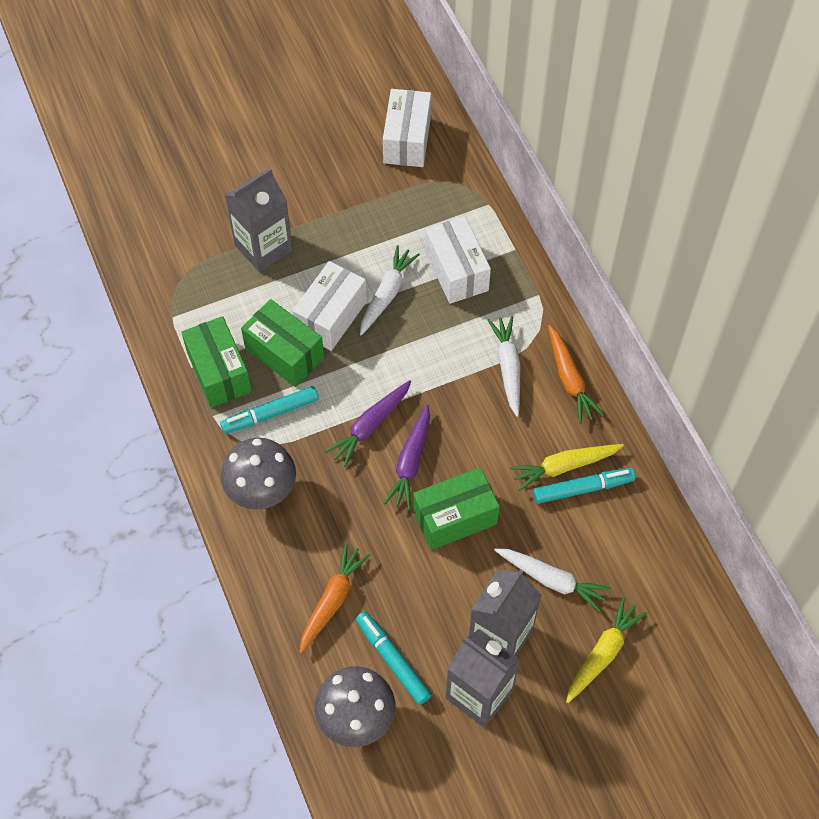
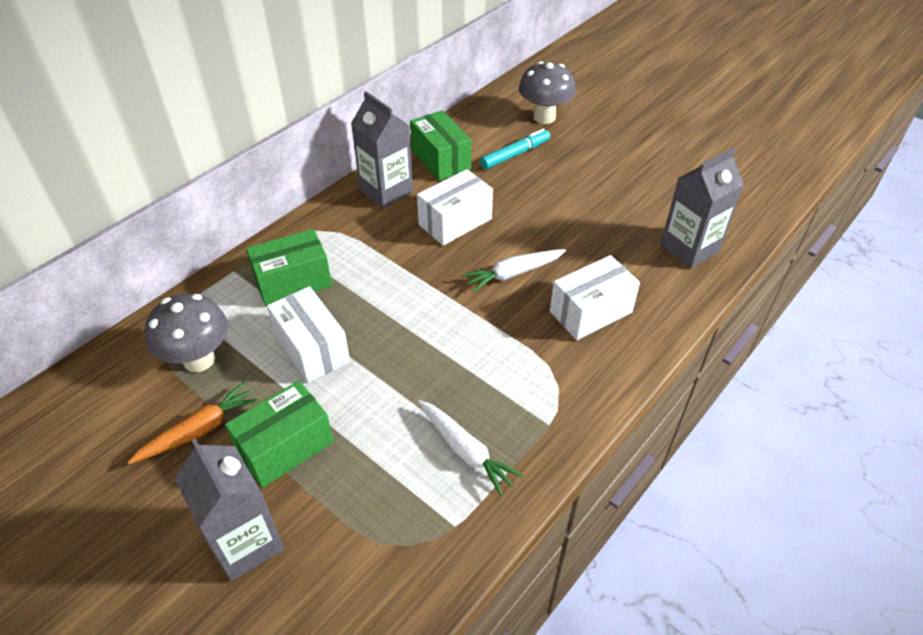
orange carrot: [299,543,370,654] [548,325,604,424] = 2 -> [127,382,259,464] = 1
purple carrot: [325,380,411,467] [384,405,430,510] = 2 -> none = 0
turquoise marker: [220,386,319,434] [356,611,431,705] [533,468,636,504] = 3 -> [480,129,550,169] = 1
white carrot: [360,245,420,335] [488,316,521,417] [494,548,611,612] = 3 -> [418,400,524,496] [462,249,566,292] = 2
yellow carrot: [510,444,624,491] [566,597,647,703] = 2 -> none = 0

